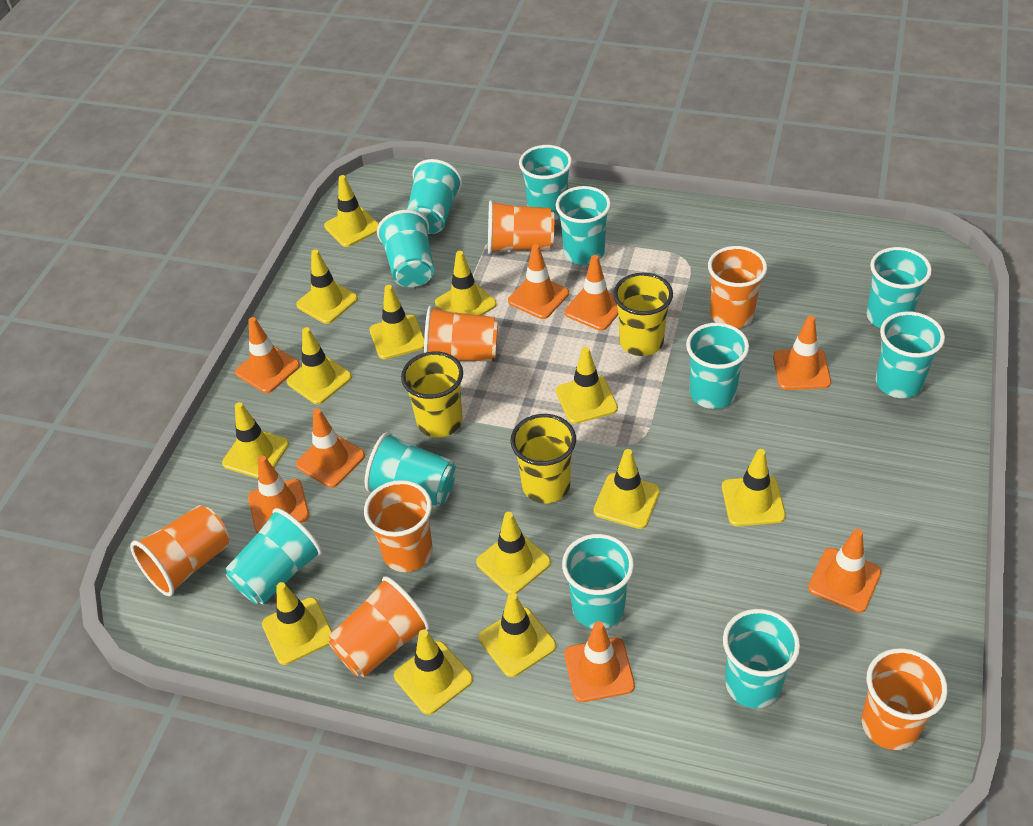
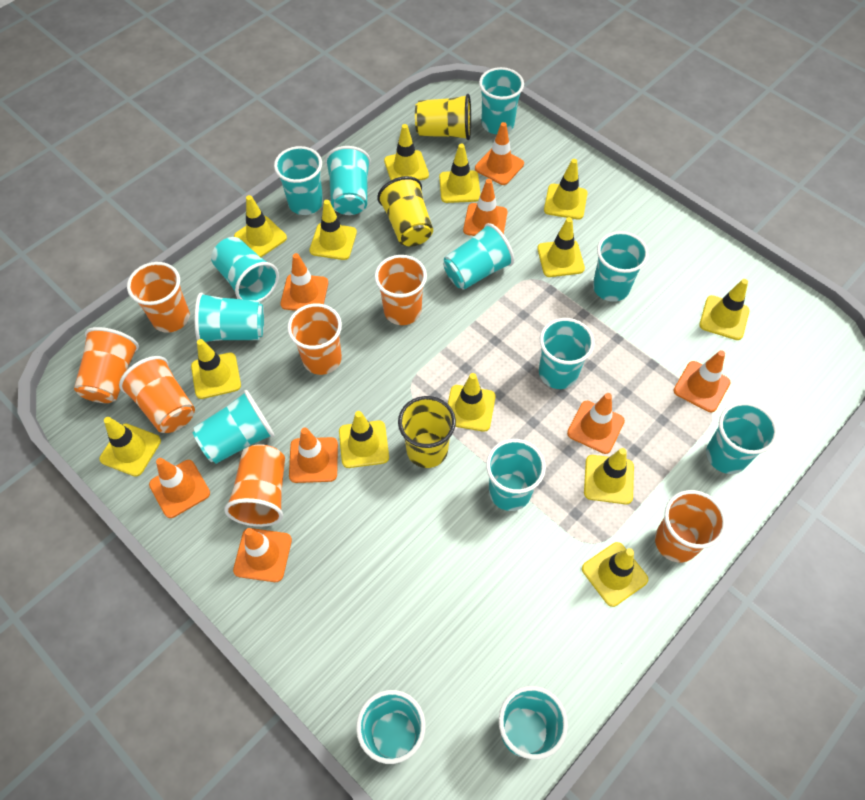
turquoise cup: [225,508,322,604] [365,432,456,507] [377,210,434,287] [407,159,462,234] [519,145,572,220] [556,186,611,265] [562,534,634,629] [686,323,749,409] [723,609,800,708] [866,247,932,328] [876,311,945,398] = 11 -> [193,390,275,464] [195,292,264,342] [211,237,279,302] [274,146,323,215] [325,146,371,215] [356,690,426,764] [443,223,514,290] [479,67,524,134] [486,439,546,511] [499,686,568,760] [539,318,595,389] [593,231,649,302] [706,402,778,474] = 13

